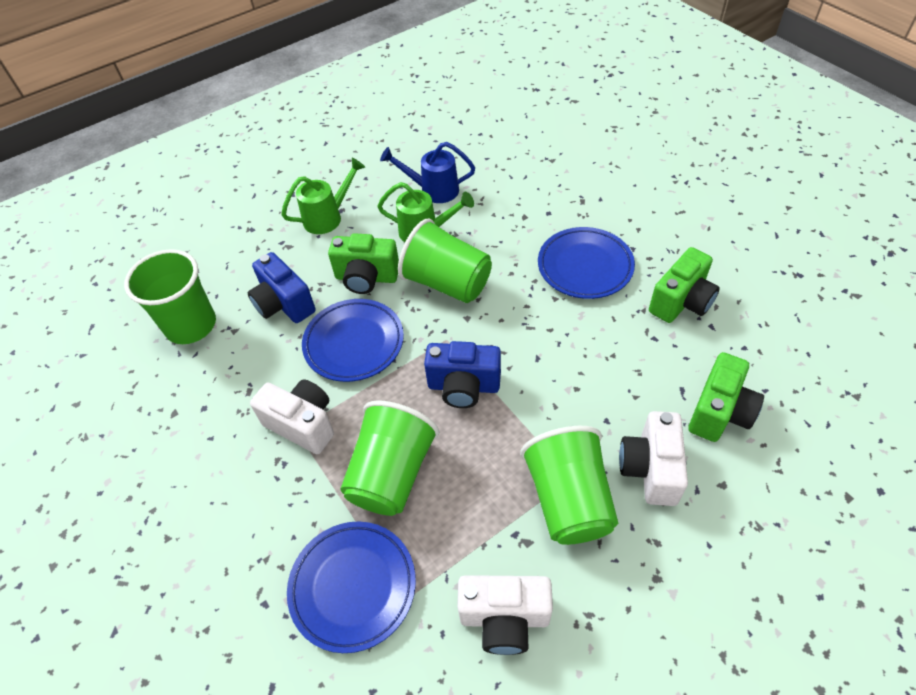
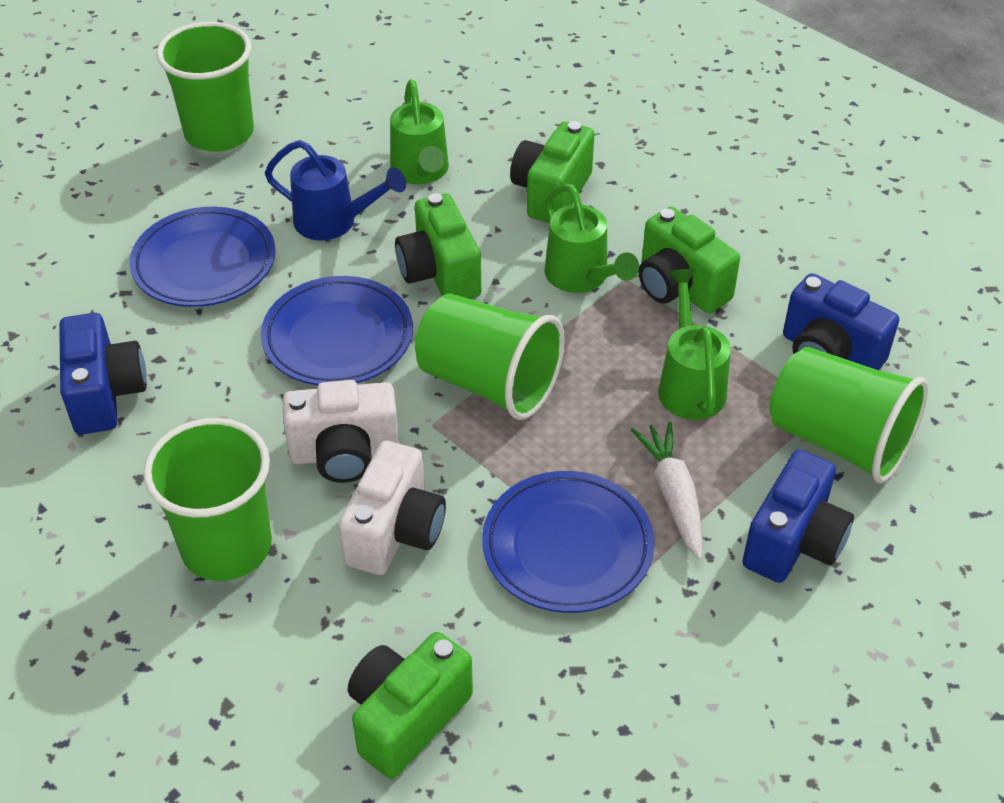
blue camera: [248,252,316,323] [424,341,501,408] = 2 -> [59,313,147,434] [742,449,854,583] [783,273,899,370] = 3
green camera: [328,233,399,294] [649,247,720,323] [688,352,764,442] = 3 -> [348,632,473,779] [395,193,481,299] [510,121,595,223] [639,207,740,313] = 4
green watering can: [281,158,365,234] [377,182,474,242] = 2 -> [390,79,449,184] [545,183,639,293] [658,269,731,420] = 3
white camera: [250,379,334,454] [457,575,553,655] [619,411,688,506] = 3 -> [282,380,399,483] [338,441,446,575] = 2
white carrot: none = 0 -> [631,421,703,560] = 1

